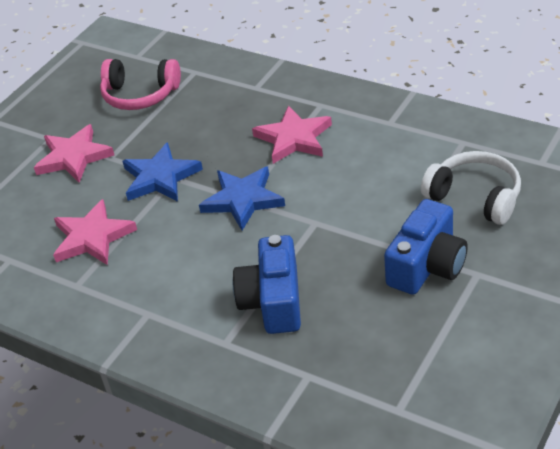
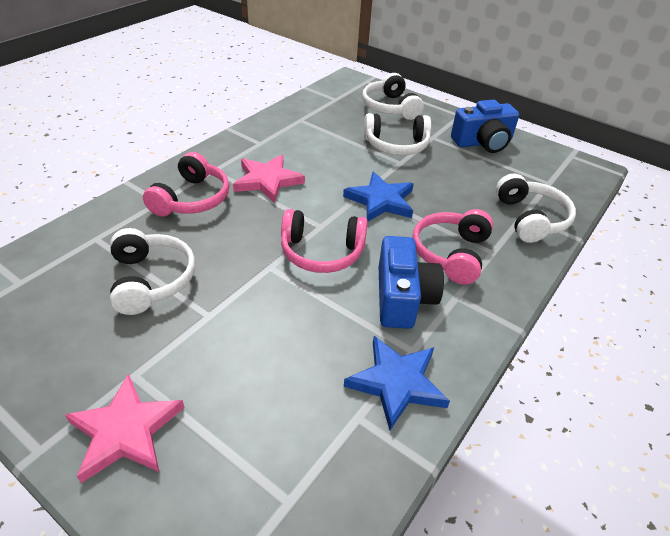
pink headphones: [100,59,181,110] = 1 -> [143,152,229,217] [281,209,368,273] [412,209,493,284] = 3
pink star: [34,124,114,183] [53,199,137,265] [252,105,332,164] = 3 -> [65,373,185,483] [233,155,305,203] = 2
white headphones: [421,151,521,225] = 1 -> [110,228,195,315] [362,73,424,120] [364,113,431,155] [496,173,576,243] = 4

